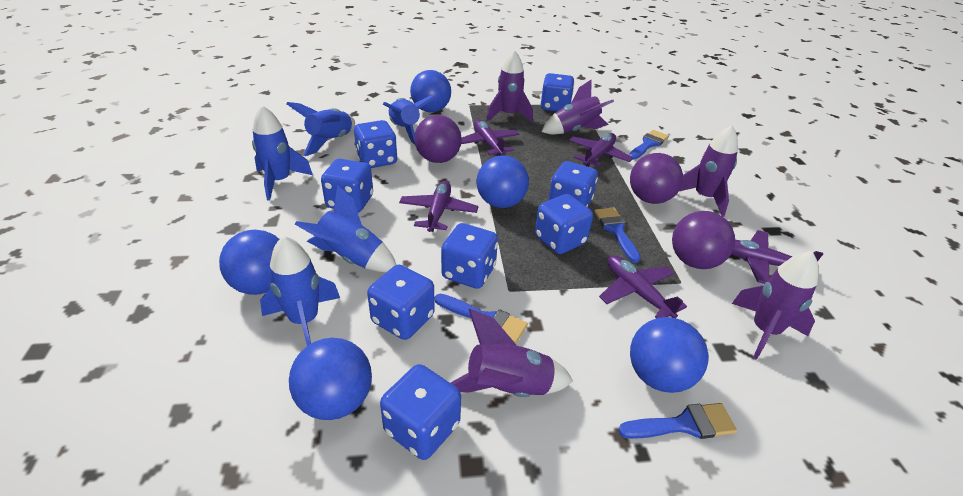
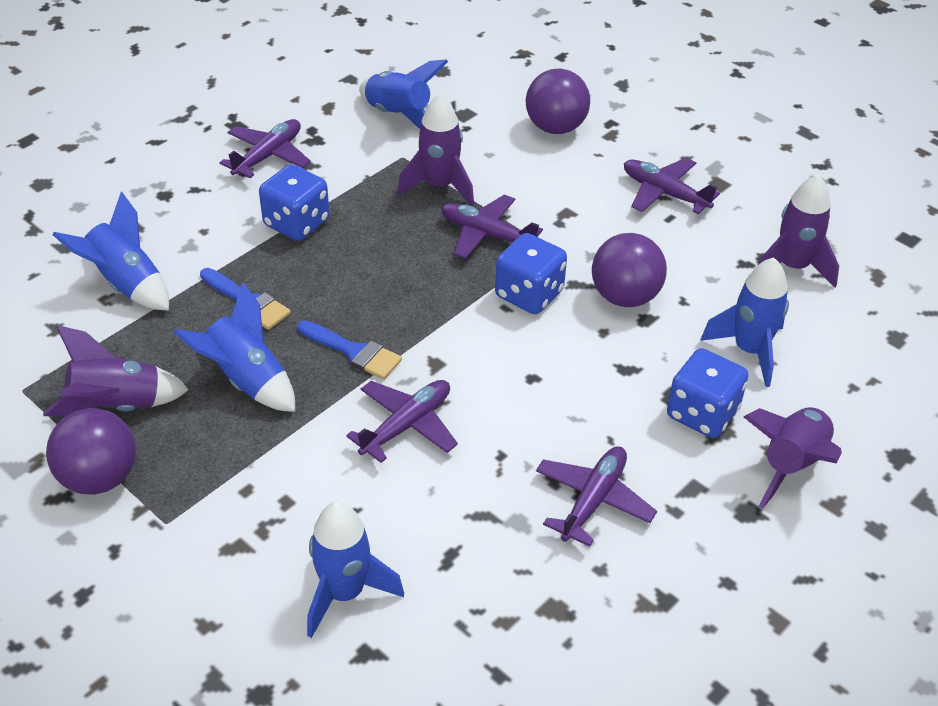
blue ball: [219,229,280,295] [289,338,372,420] [410,70,451,112] [477,155,529,208] [630,317,708,393] = 5 -> none = 0
blue brush: [435,294,528,344] [594,208,641,263] [618,403,737,439] [629,130,669,159] = 4 -> [200,268,291,330] [297,320,402,380] = 2
blue dice: [321,159,373,212] [354,120,397,168] [367,264,435,340] [380,364,461,460] [441,223,498,289] [535,194,593,254] [540,73,574,111] [548,161,598,207] = 8 -> [259,164,329,241] [495,233,567,314] [667,348,748,438] = 3
purple rocket: [451,309,573,397] [486,50,533,122] [541,80,614,134] [679,125,738,217] [732,251,818,360] = 5 -> [43,325,189,416] [397,94,474,206] [744,407,842,509] [757,174,839,287] = 4

